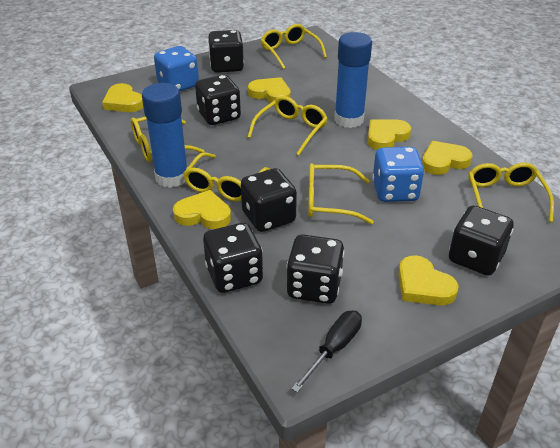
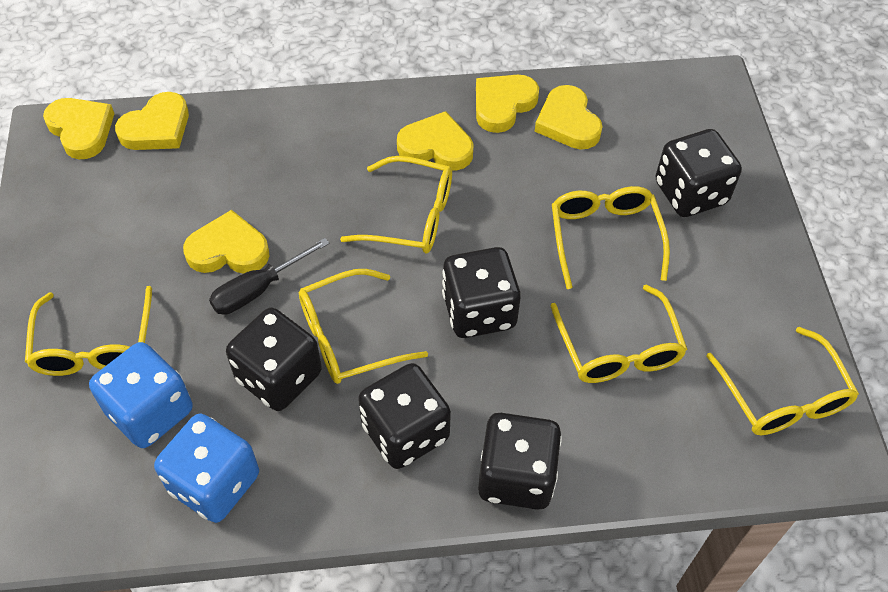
black dice: [195,75,241,125] [203,223,263,293] [208,30,244,73] [241,168,297,232] [286,234,344,304] [449,206,513,275] = 6 -> [226,308,322,411] [358,363,451,469] [442,247,521,338] [478,413,562,510] [655,129,742,217] = 5
blue glue stick: [142,83,187,188] [334,32,372,128] = 2 -> none = 0

